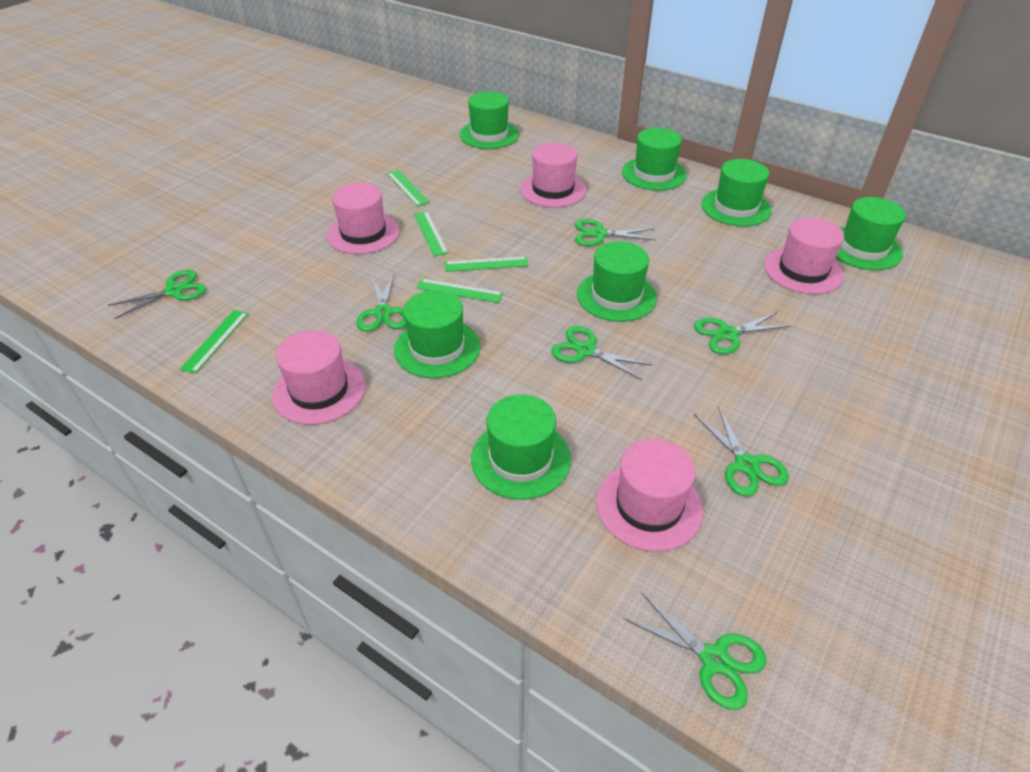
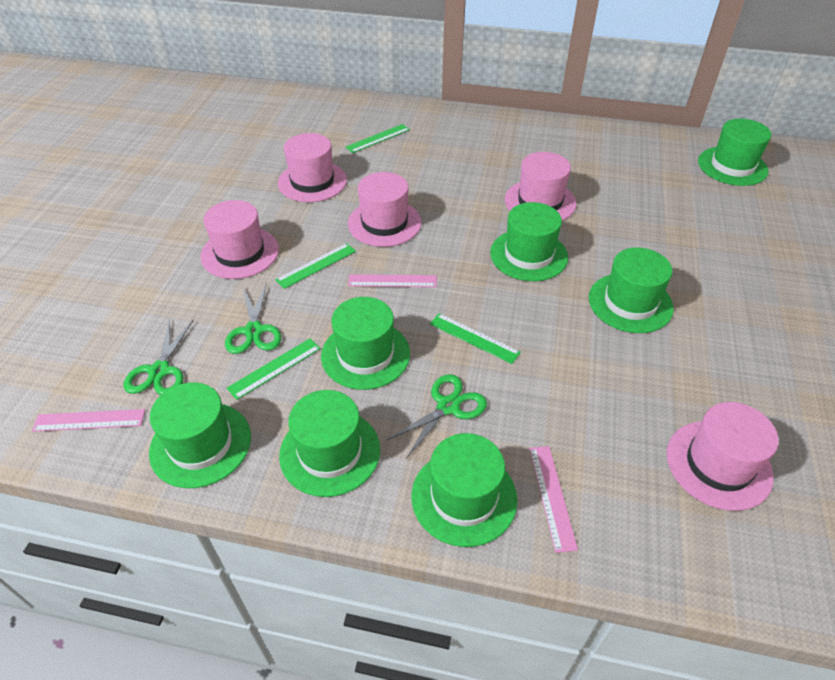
green ruler: [180,310,249,374] [387,170,430,206] [414,211,448,256] [416,279,503,303] [445,256,528,272] = 5 -> [227,338,321,400] [276,243,356,289] [346,124,410,153] [430,313,521,364] = 4
green scissors: [107,270,206,319] [356,273,406,332] [551,326,652,380] [575,219,656,246] [623,592,766,710] [694,312,791,354] [694,406,789,496] = 7 -> [123,319,194,395] [225,283,281,354] [386,374,487,459] = 3
pink ruler: none = 0 -> [32,409,145,432] [348,274,437,287] [529,446,578,553] = 3

